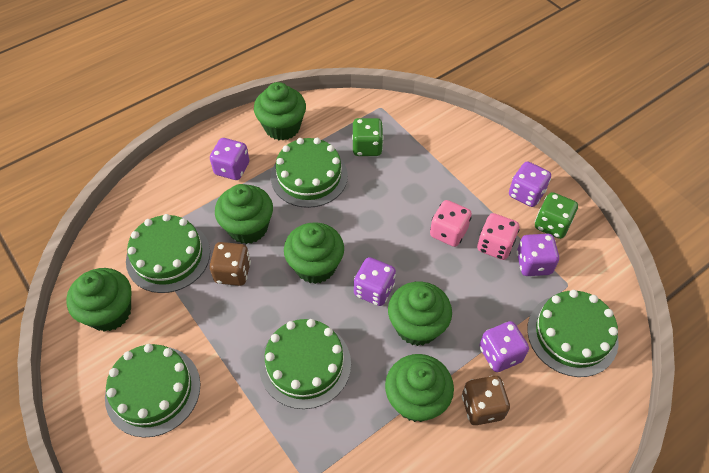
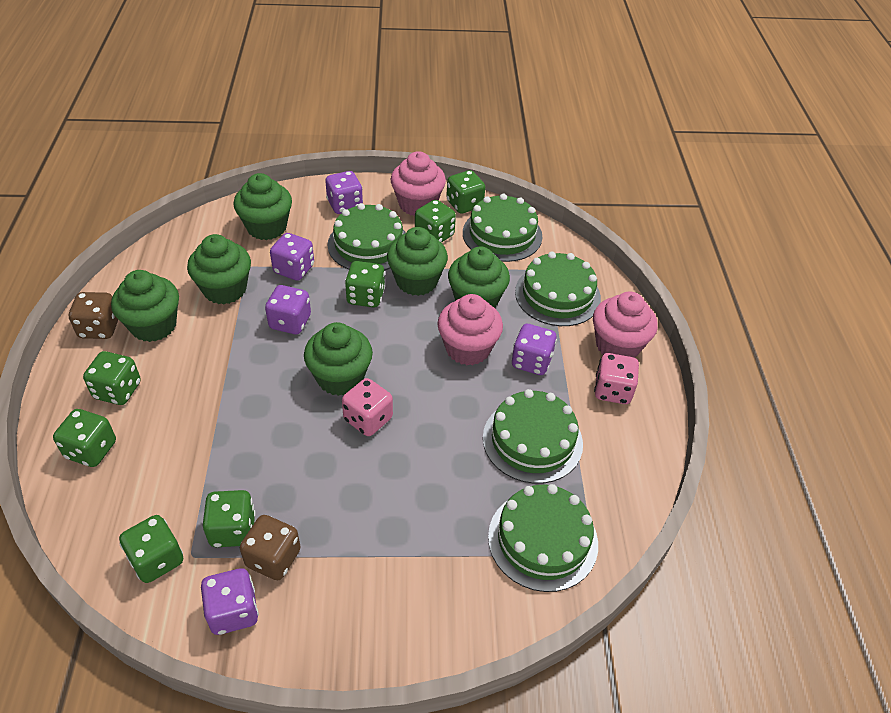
green dice: [352,118,384,156] [535,192,578,239] = 2 -> [53,409,116,467] [83,351,141,405] [119,515,183,583] [203,490,256,547] [345,261,385,308] [415,200,456,243] [446,170,485,214] = 7
pink cupcake: none = 0 -> [391,151,446,216] [438,294,503,365] [593,292,658,358] = 3

